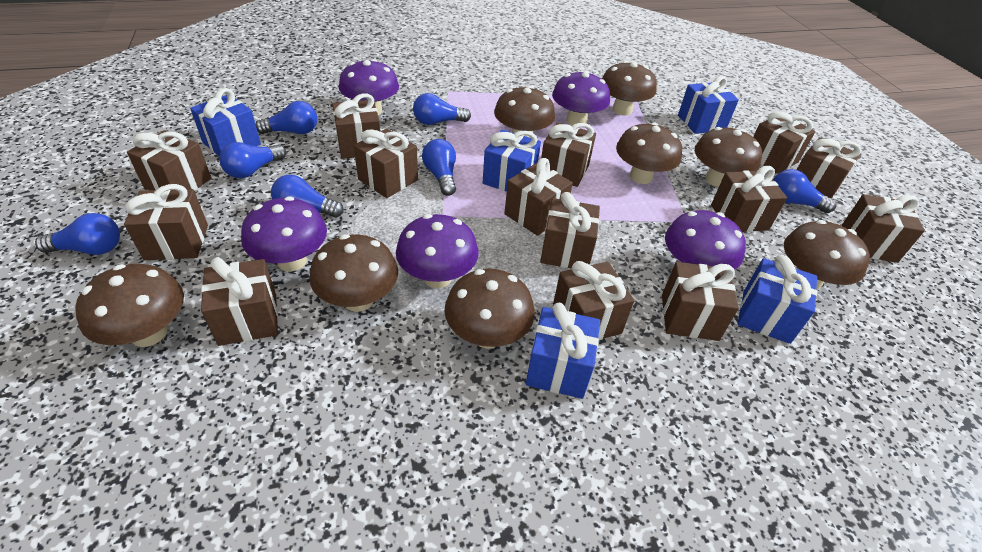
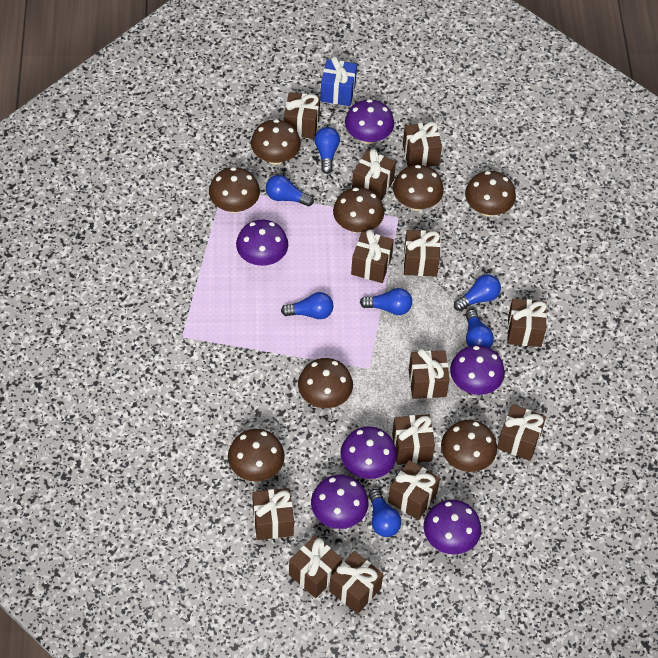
blue gift: [190,88,261,156] [483,130,541,192] [526,303,600,399] [678,76,739,134] [737,255,817,344] = 5 -> [320,56,357,106] = 1
brown gift: [124,184,208,260] [127,130,211,191] [201,257,278,346] [332,94,381,159] [354,129,418,198] [504,158,573,236] [540,192,600,269] [541,122,596,187] [553,261,634,340] [662,262,739,341] [711,166,787,232] [753,112,815,174] [797,137,861,199] [841,194,925,263] = 14 -> [253,488,294,540] [284,92,320,139] [289,536,342,598] [329,551,383,614] [351,230,394,283] [352,149,396,201] [388,460,440,520] [392,414,435,464] [403,122,442,167] [404,230,440,277] [409,349,450,399] [497,404,546,461] [507,299,547,347] = 13
purple mushroom: [241,196,327,271] [339,59,399,115] [396,214,479,288] [552,71,610,125] [665,210,746,270] = 5 -> [236,220,288,266] [311,475,369,529] [340,426,397,479] [345,99,394,144] [424,500,481,554] [450,345,505,395] = 6

